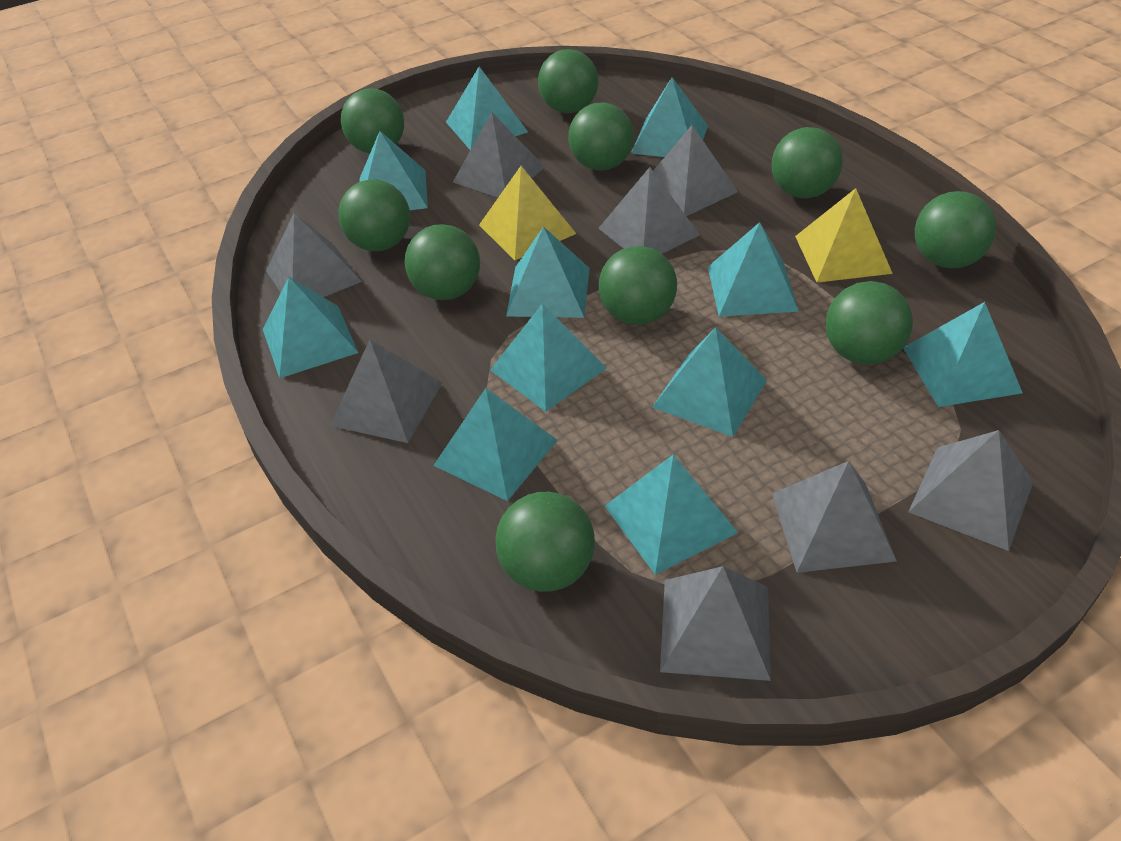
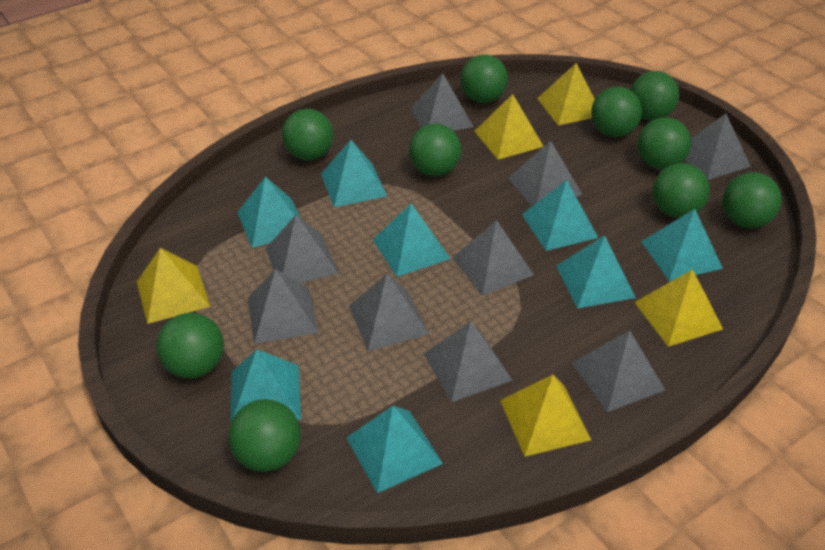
grey pyramid: [266,213,362,297] [330,339,442,443] [453,112,545,198] [598,167,700,254] [653,125,738,216] [660,566,771,681] [772,461,897,573] [908,430,1033,551] = 8 -> [248,269,319,344] [266,215,338,283] [349,274,429,351] [410,73,473,131] [424,321,513,402] [452,220,534,296] [508,141,583,206] [572,330,665,412] [685,113,751,180] = 9
turquoise pyramid: [263,277,358,378] [360,131,428,210] [433,388,558,501] [446,67,528,150] [490,303,607,412] [506,226,590,318] [605,454,738,575] [631,77,708,157] [652,327,767,437] [708,222,799,317] [903,302,1023,407] = 11 -> [230,349,301,423] [237,176,301,248] [321,140,387,207] [346,406,443,493] [373,203,451,277] [522,180,598,251] [556,235,636,308] [641,209,723,281] = 8
yellow pyramid: [479,166,576,260] [795,188,893,283] = 2 -> [137,248,210,324] [474,94,544,160] [500,375,591,457] [537,63,595,125] [634,269,723,347] = 5

